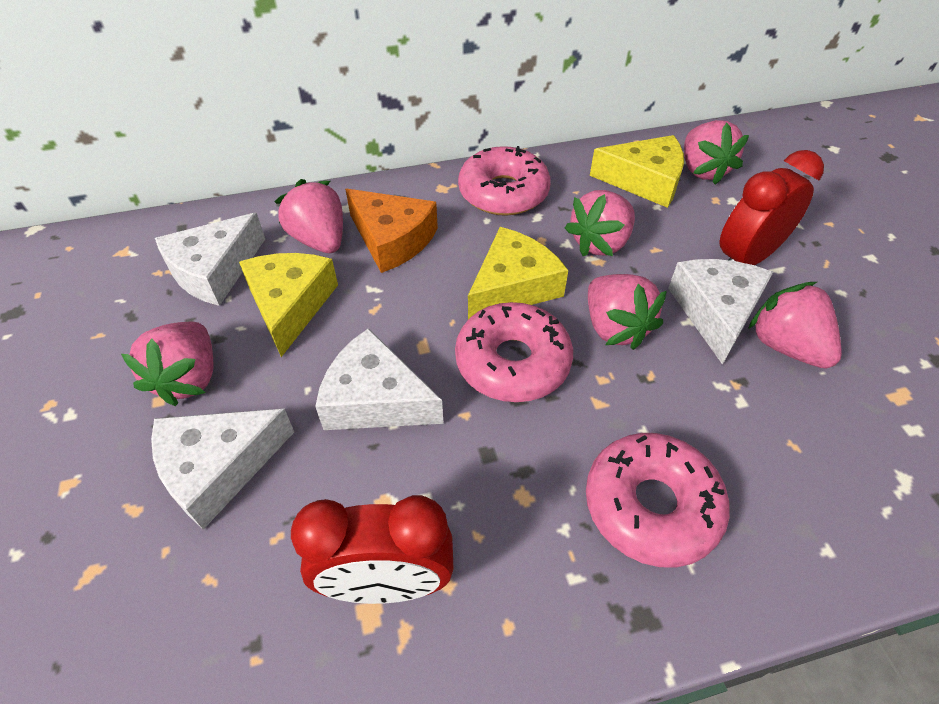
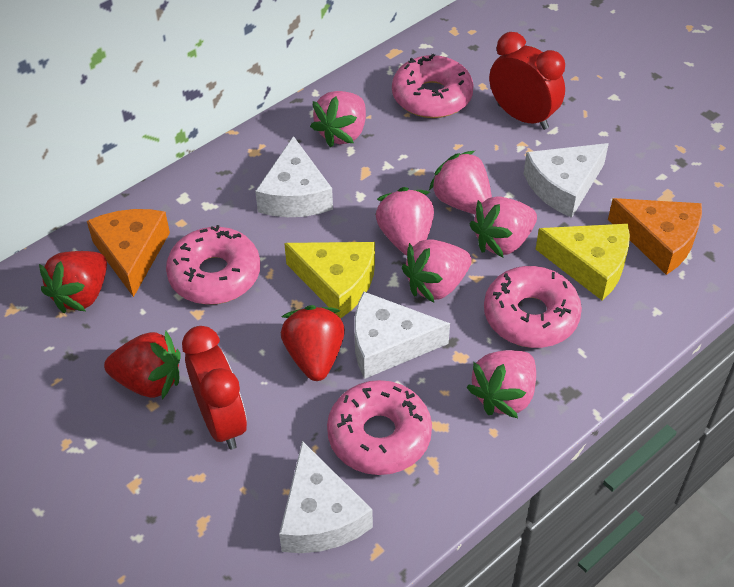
orange cheese: [345,189,438,273] = 1 -> [87,209,170,297] [608,198,702,275] = 2
pink donut: [455,302,573,402] [458,146,551,216] [586,433,730,568] = 3 -> [166,225,260,305] [327,380,432,475] [392,54,474,118] [484,266,582,348] = 4
red strawberry: none = 0 -> [39,251,107,313] [104,331,181,399] [281,305,345,381] = 3
yellow cheese: [239,253,338,357] [468,227,568,319] [590,135,684,208] = 3 -> [284,242,375,319] [536,224,630,300] = 2

